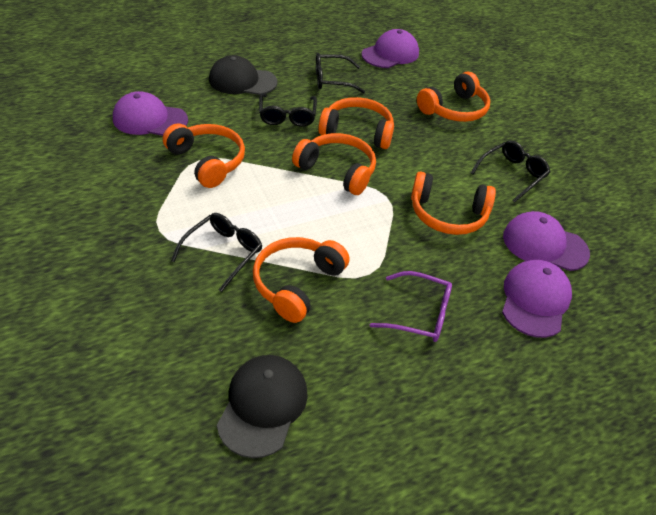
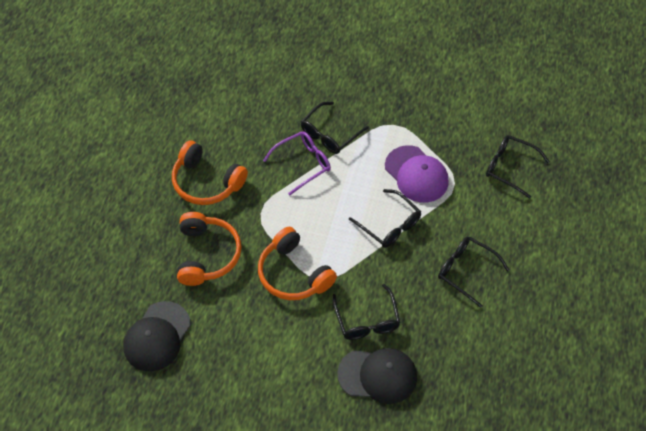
black glasses: [171,213,262,292] [259,93,317,127] [316,53,365,94] [471,141,550,203] = 4 -> [301,102,369,154] [333,284,401,340] [349,189,421,248] [438,237,509,308] [486,135,550,199] = 5
orange headphones: [163,124,245,188] [253,237,350,323] [292,133,376,195] [318,97,394,149] [411,171,496,235] [417,71,490,122] = 6 -> [172,140,248,205] [177,212,242,286] [258,227,337,300] = 3
purple cap: [113,91,188,136] [362,29,419,68] [502,260,572,338] [503,211,590,271] = 4 -> [385,145,449,203] = 1

